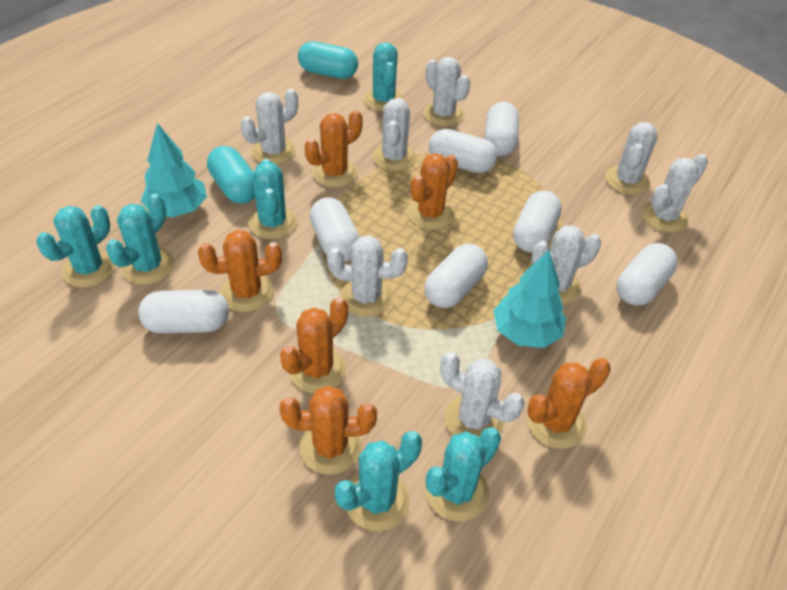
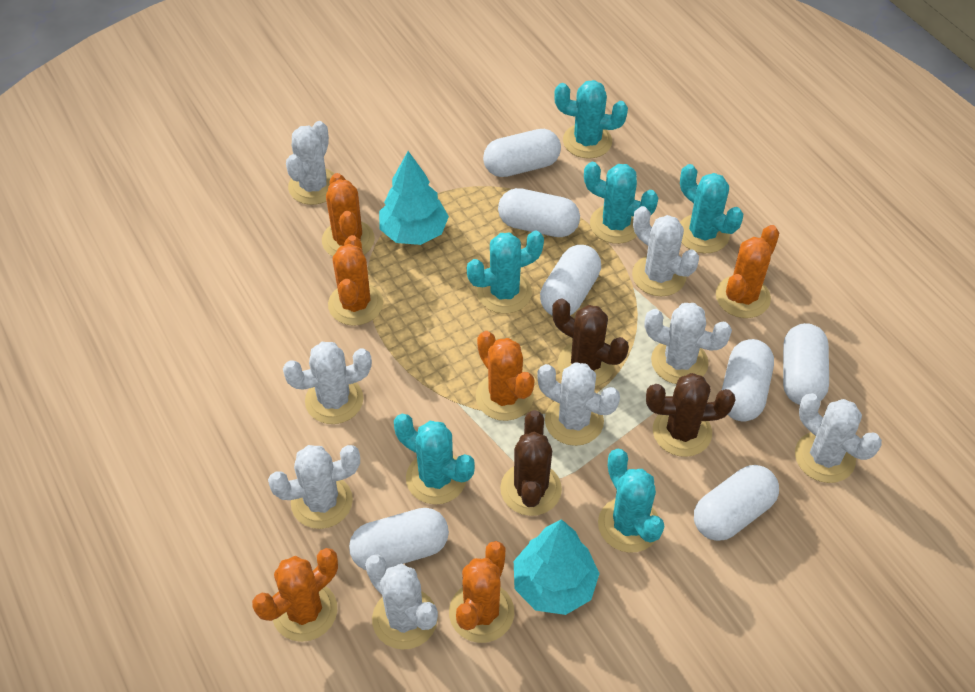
brown cactus: none = 0 -> [500,410,562,516] [552,298,629,386] [646,373,735,457] = 3
turquoise capsule: [207,146,255,204] [298,41,358,79] = 2 -> none = 0

